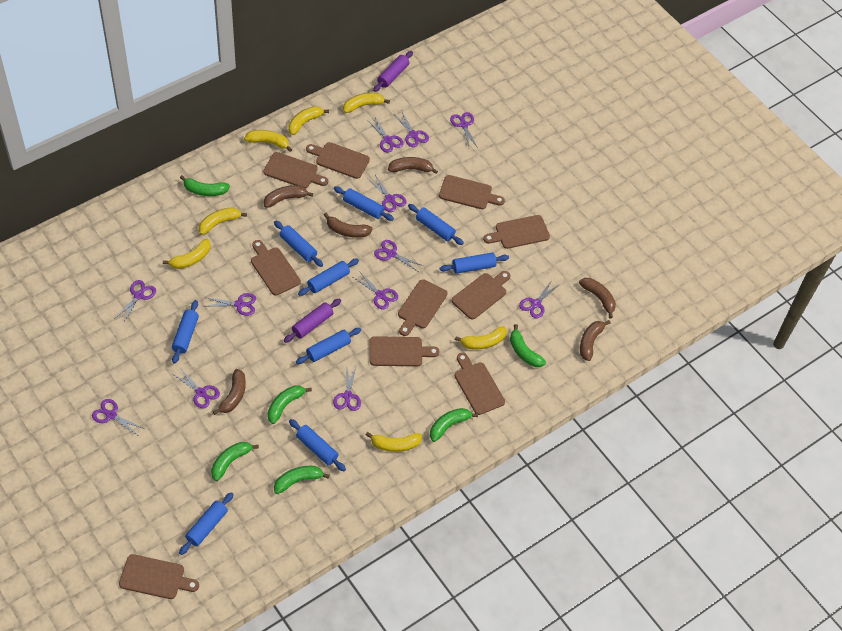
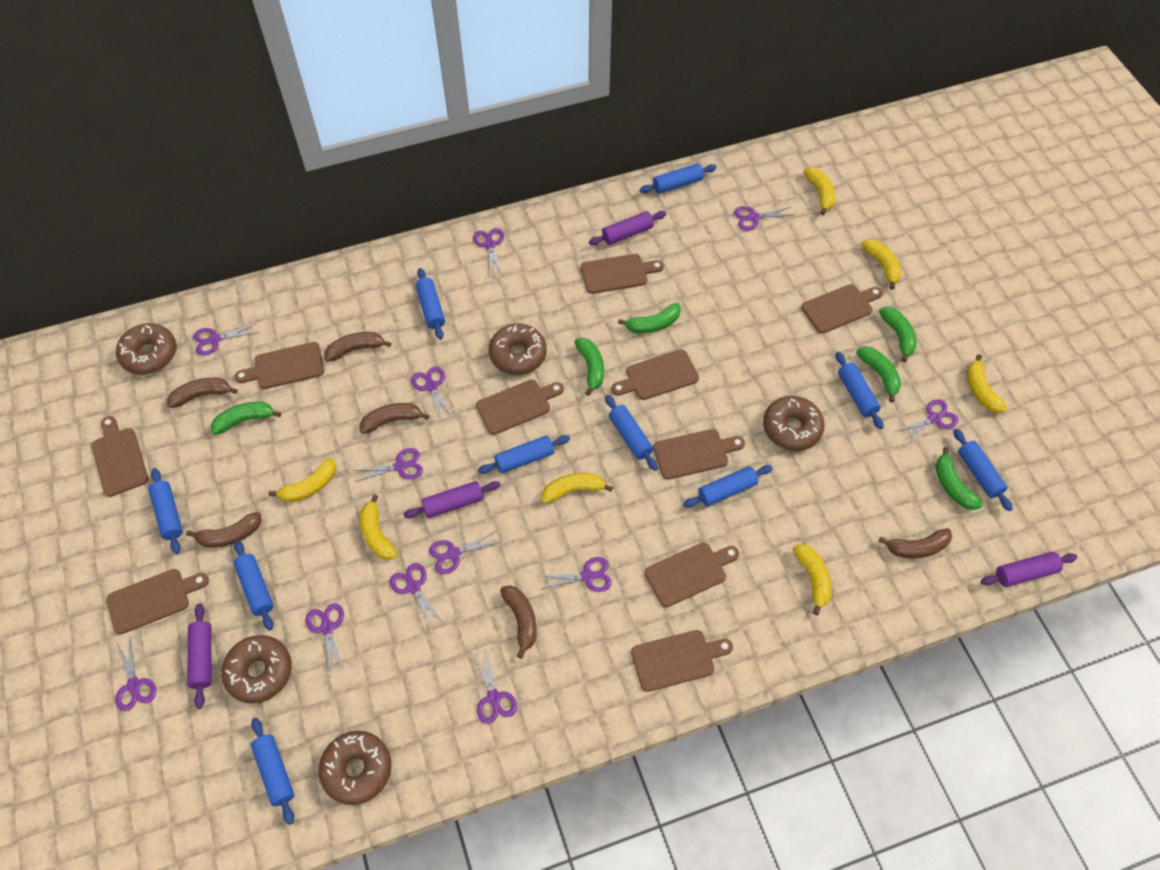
blue rolling pin: [172,300,199,364] [179,492,234,555] [274,221,323,267] [289,419,346,471] [296,328,361,364] [298,259,359,296] [334,186,394,221] [408,204,464,245] [440,253,509,274] = 9 -> [148,468,183,554] [233,541,274,630] [251,718,294,825] [416,268,445,340] [478,435,570,474] [605,395,658,471] [639,163,717,194] [683,465,772,508] [836,352,883,429] [953,429,1013,511] = 10
brown donut: none = 0 -> [116,323,176,375] [221,635,292,704] [319,731,391,805] [489,324,547,375] [763,396,825,451] = 5
purple rolling pin: [284,298,341,343] [373,51,413,92] = 2 -> [187,603,212,709] [404,481,501,518] [589,211,666,245] [981,552,1078,587] = 4

